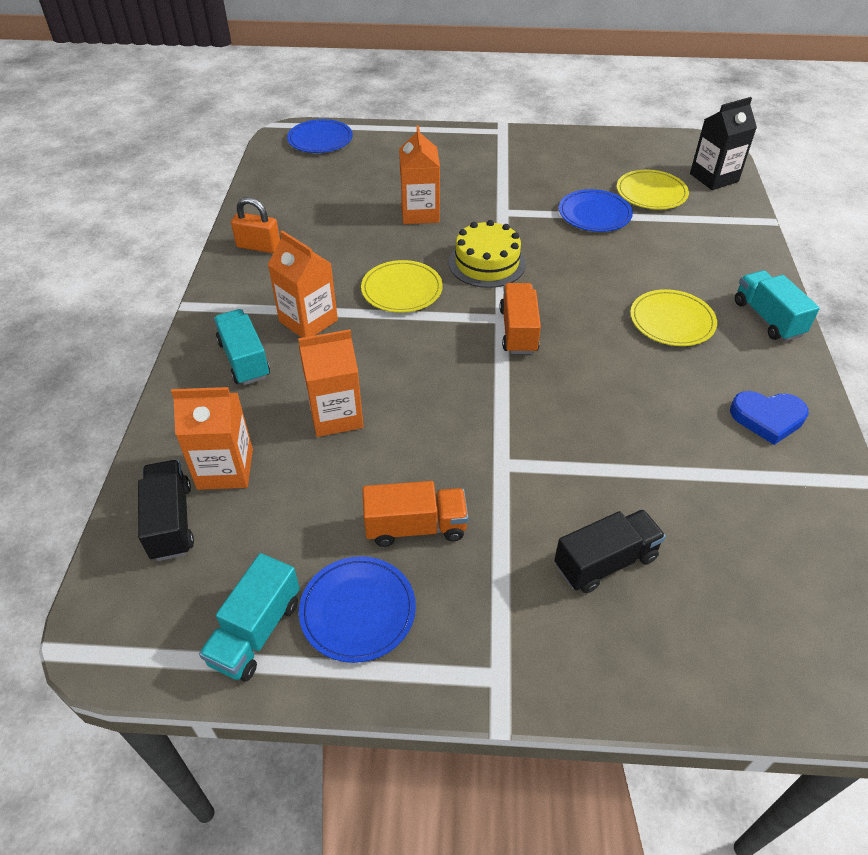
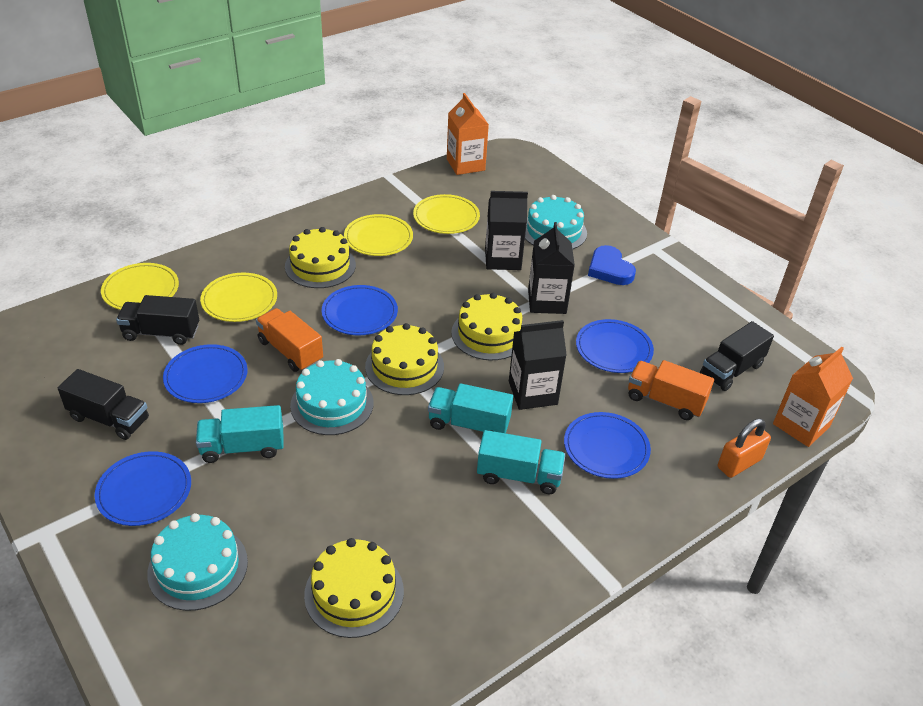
black carton: [690,97,757,190] = 1 -> [485,191,528,270] [509,320,567,410] [528,222,575,314] = 3
black truck: [138,460,194,561] [555,509,666,593] = 2 -> [58,369,149,440] [116,295,199,345] [700,321,774,391] = 3
blue plate: [287,119,353,153] [299,556,416,663] [559,189,633,232] = 3 -> [95,451,191,526] [163,344,248,403] [322,285,398,335] [564,412,651,479] [576,319,654,373] = 5
orange carton: [171,387,253,490] [268,231,338,338] [298,329,364,437] [399,125,440,224] = 4 -> [447,93,489,175] [773,347,853,447] = 2
turquoise cake: none = 0 -> [147,513,248,611] [290,359,374,435] [525,195,587,249] = 3
yellow cake: [449,220,526,288] = 1 -> [285,227,356,288] [304,538,404,638] [365,323,444,395] [451,293,523,361] = 4
yellow plate: [361,260,443,313] [617,170,689,210] [630,289,717,346] = 3 -> [101,263,179,310] [200,273,277,322] [344,214,413,256] [413,194,480,234] = 4

